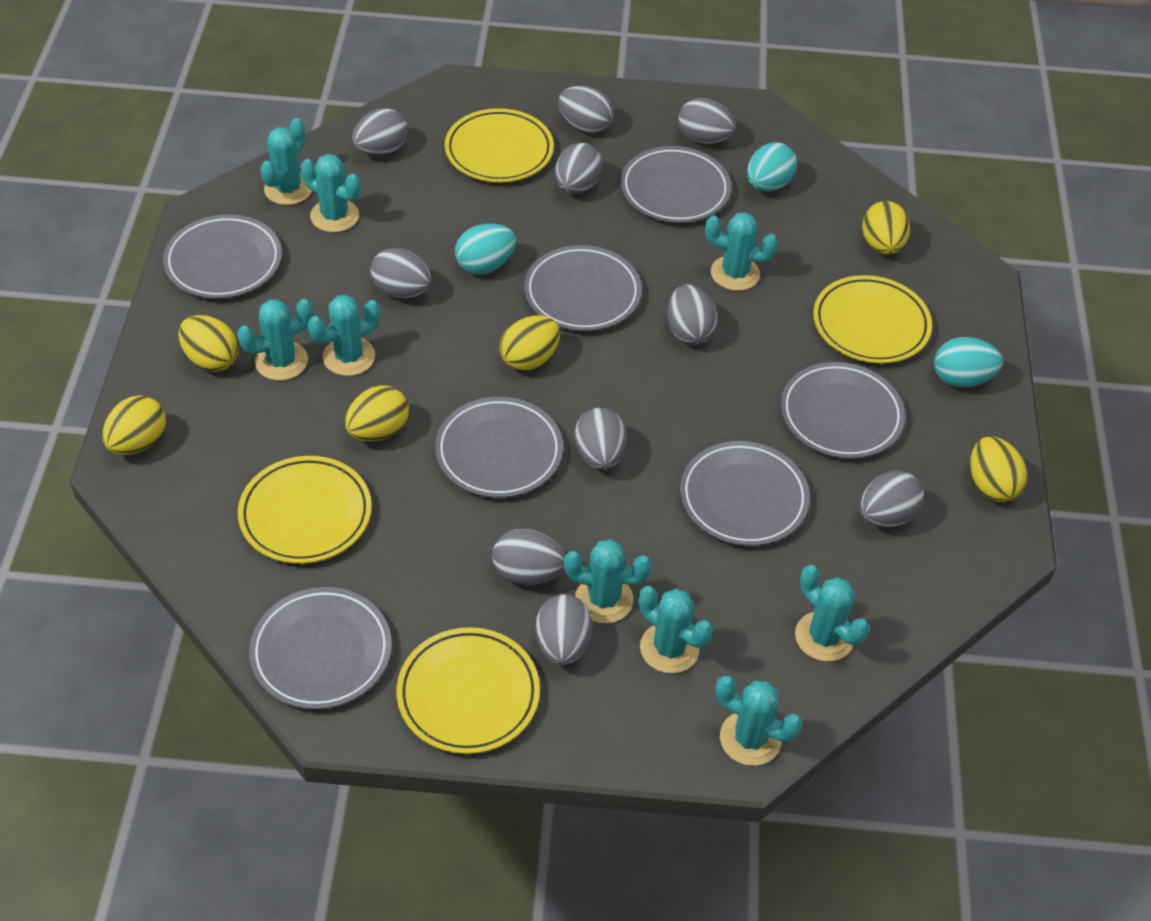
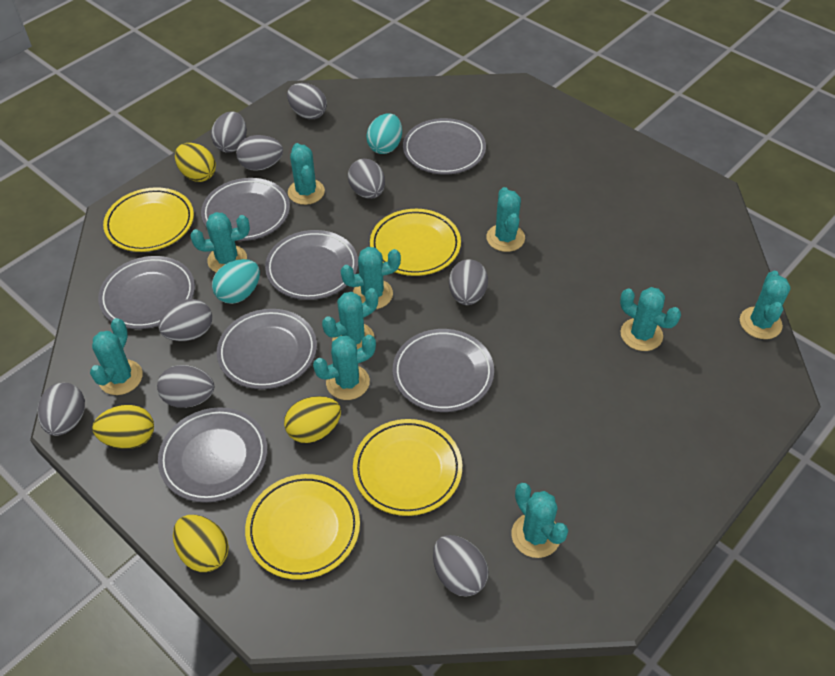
grey egg: [352,108,408,156] [370,248,431,298] [492,529,565,585] [535,594,593,665] [555,143,603,194] [559,85,614,134] [574,408,627,470] [667,284,717,345] [678,98,735,144] [860,470,924,527] = 10 -> [37,383,85,436] [157,365,214,408] [159,299,212,341] [211,112,247,152] [236,135,283,171] [287,83,327,119] [348,159,385,199] [433,535,489,597] [449,259,488,305] = 9
turquoise cactus: [237,299,313,381] [260,118,312,205] [301,154,361,232] [308,295,381,376] [564,539,652,623] [638,586,713,673] [705,212,778,291] [715,676,802,766] [795,565,869,662] = 9 -> [90,318,143,395] [190,212,250,272] [288,143,325,205] [313,335,376,400] [322,288,378,349] [340,247,401,309] [486,187,525,252] [511,483,568,558] [620,287,681,351] [740,271,791,339] = 10
turquoise egg: [455,224,516,274] [747,142,797,191] [934,337,1003,387] = 3 -> [212,259,260,304] [366,113,402,154] = 2
yellow egg: [102,395,166,455] [179,315,239,372] [345,385,409,441] [499,315,560,371] [862,201,910,255] [970,436,1027,502] = 6 -> [93,405,154,449] [173,515,229,572] [175,143,216,182] [284,396,341,443] = 4

